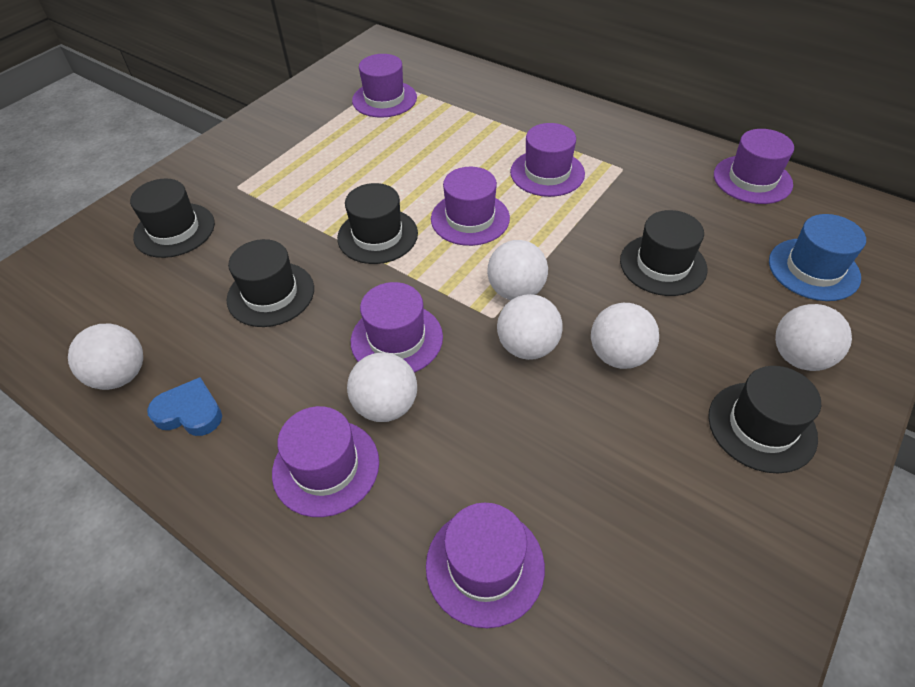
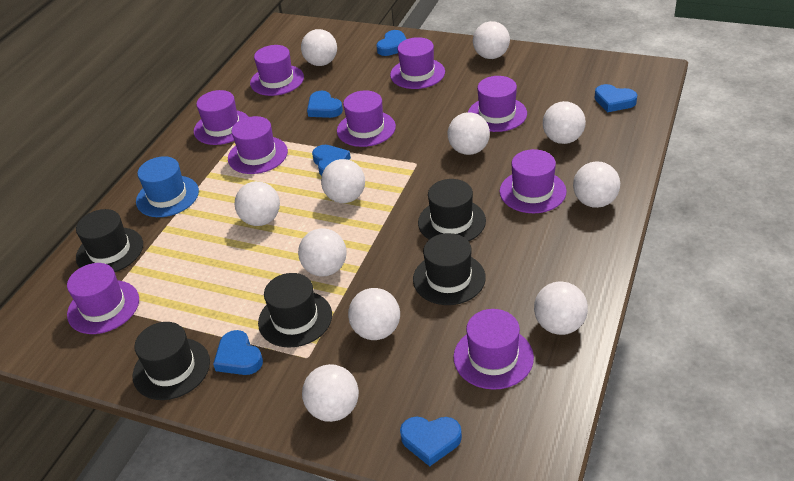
blue heart: [147,377,222,436] = 1 -> [213,330,263,375] [307,91,343,118] [312,145,351,176] [376,30,406,56] [400,416,462,466] [595,84,637,112] = 6
purple hat: [272,406,379,517] [351,282,443,373] [352,54,417,118] [426,503,545,628] [431,167,510,246] [510,123,585,197] [714,129,794,204] = 7 -> [67,263,139,334] [194,90,249,145] [228,116,288,174] [250,45,304,96] [337,90,396,147] [390,37,445,89] [453,309,534,390] [468,76,527,132] [499,149,567,213] = 9
white ball: [68,324,143,390] [347,352,417,422] [487,240,548,300] [497,294,563,360] [591,303,659,369] [775,304,852,371] = 6 -> [235,181,280,226] [298,228,347,276] [301,29,337,66] [302,364,359,422] [321,159,365,203] [348,288,400,340] [448,112,490,155] [473,21,510,59] [534,281,588,335] [543,101,586,144] [573,162,620,208] = 11

